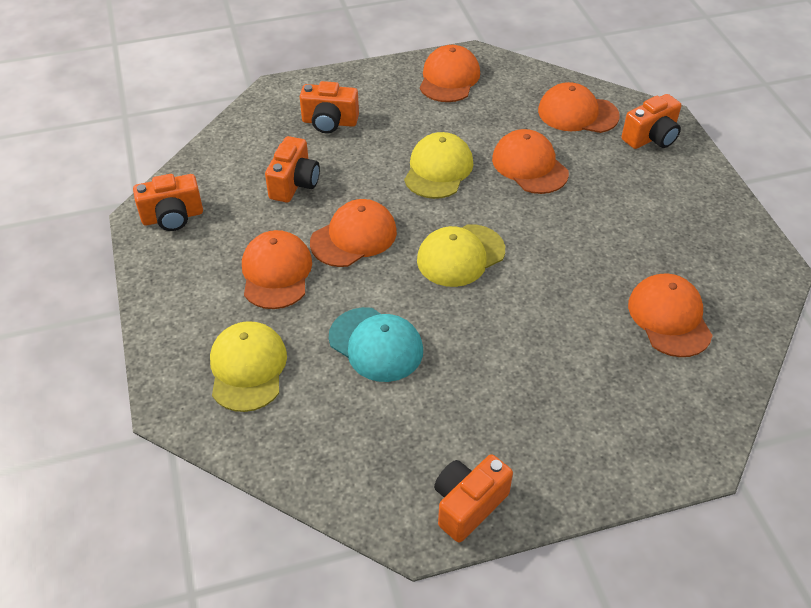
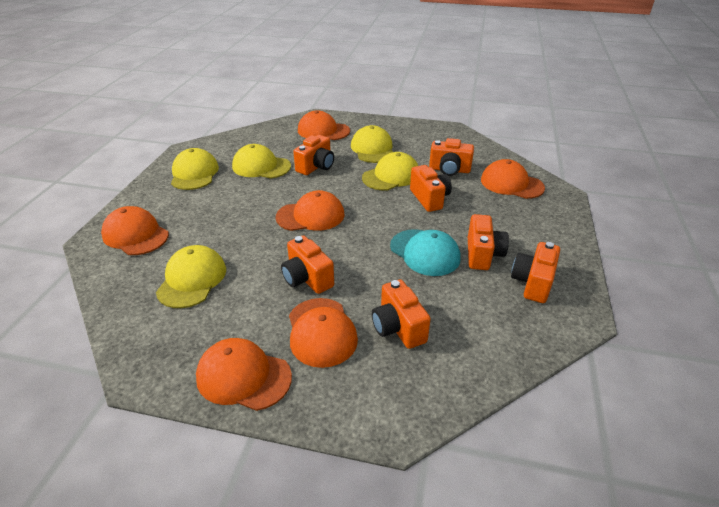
orange camera: [133,174,203,231] [265,136,320,203] [300,81,359,133] [434,454,513,543] [621,94,681,149] = 5 -> [281,235,334,294] [293,135,334,175] [372,279,431,349] [410,165,452,212] [429,138,474,176] [468,214,509,270] [511,242,560,303] = 7
yellow cap: [210,321,287,412] [404,132,473,199] [417,224,505,287] = 3 -> [156,245,226,308] [171,148,219,190] [232,144,291,179] [351,125,393,163] [362,152,418,190] = 5

